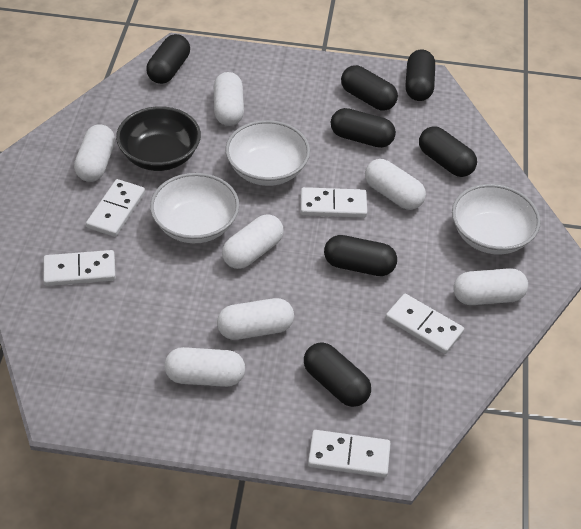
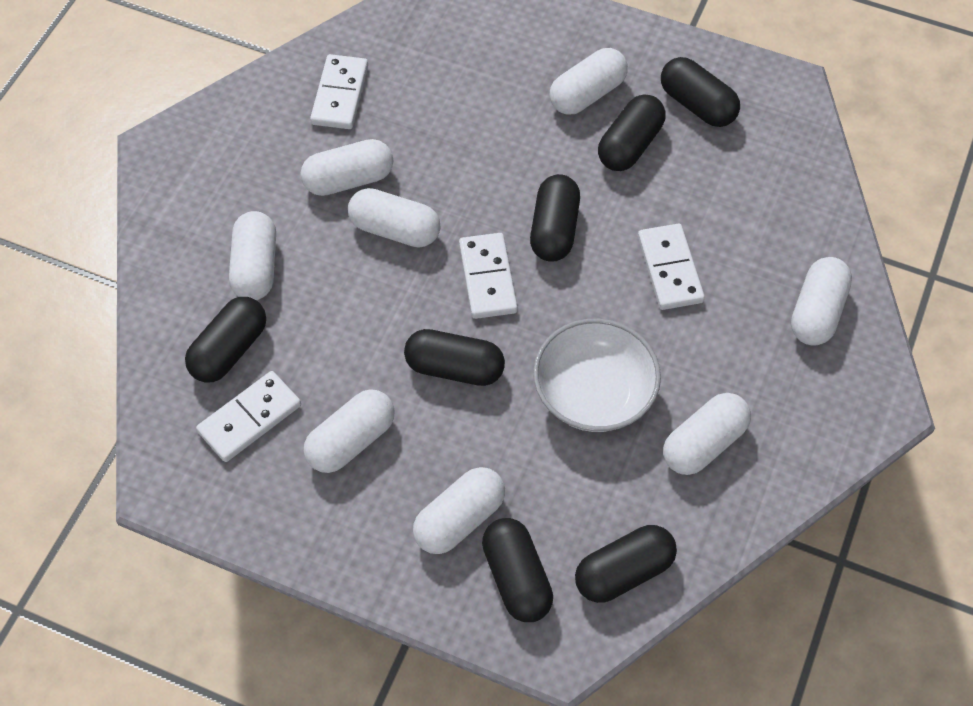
black bowl: [116,106,201,171] = 1 -> none = 0
white bowl: [150,173,239,243] [225,120,310,186] [452,184,541,255] = 3 -> [533,319,661,432] = 1
white capsule: [74,124,115,182] [164,347,245,387] [214,72,244,126] [217,298,294,340] [222,214,284,269] [365,159,426,210] [453,268,528,305] = 7 -> [229,211,276,300] [300,139,393,196] [304,389,395,473] [348,188,440,247] [413,467,505,554] [550,48,628,115] [663,393,751,475] [791,257,852,346] = 8
white domino: [43,250,116,286] [86,179,145,237] [301,187,367,218] [308,430,391,477] [386,294,464,354] = 5 -> [196,371,301,462] [310,54,368,129] [459,233,518,319] [638,224,705,310] = 4

